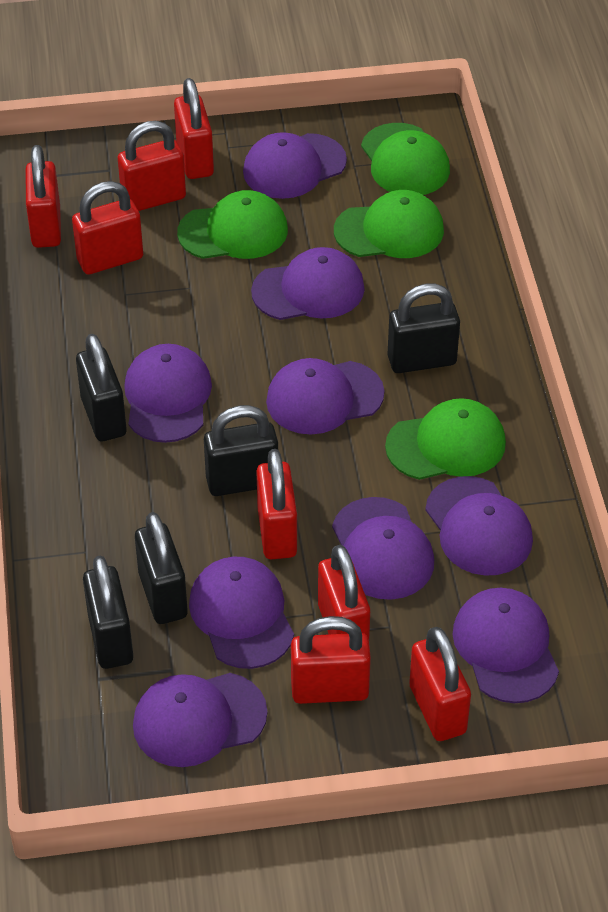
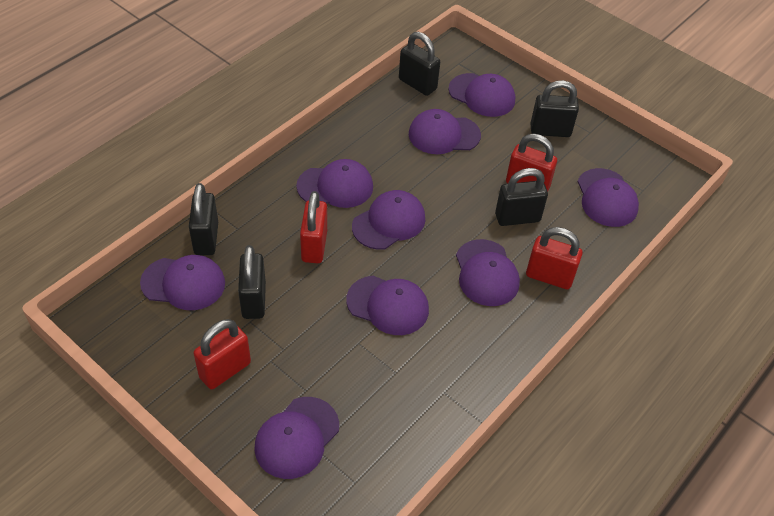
green cap: [177,190,288,259] [334,190,444,258] [361,123,450,195] [385,398,506,480] = 4 -> none = 0
red padlock: [25,145,61,248] [72,181,143,275] [118,121,186,211] [174,78,214,179] [256,449,297,559] [291,616,371,704] [318,545,370,639] [409,627,471,741] = 8 -> [193,319,251,389] [300,191,327,263] [506,134,557,192] [526,227,583,290] = 4

